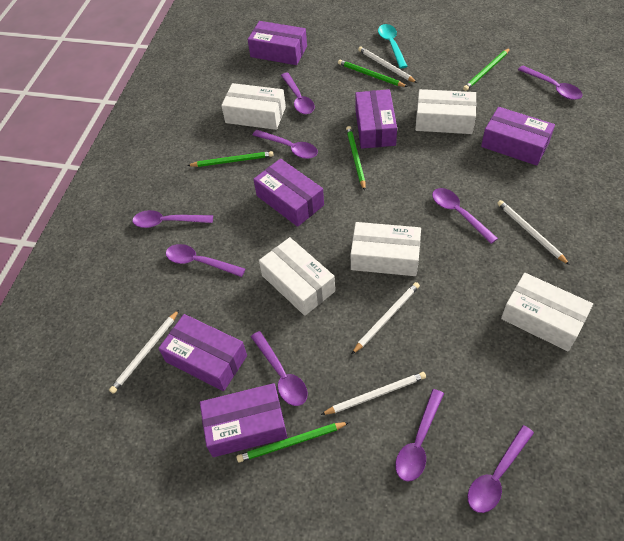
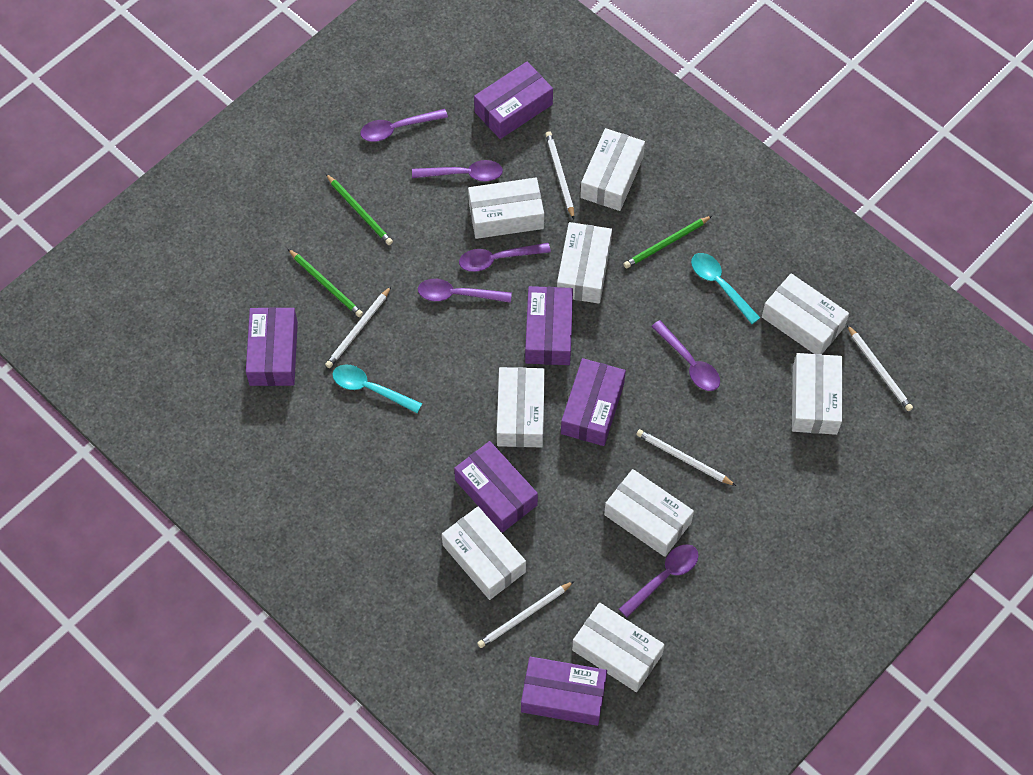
green pencil: [187,151,274,167] [237,422,350,462] [338,60,408,87] [346,126,365,190] [463,48,510,91] = 5 -> [288,249,363,317] [326,174,393,245] [623,216,712,269] = 3
purple spoon: [133,210,213,228] [166,244,245,277] [251,331,308,406] [253,130,318,159] [281,72,315,114] [395,389,444,482] [432,188,498,244] [467,425,534,513] [518,66,582,100] = 9 -> [360,109,448,142] [412,160,503,182] [418,279,512,303] [459,243,551,272] [619,544,699,618] [651,320,720,391] = 6
turquoise spoon: [378,24,407,68] = 1 -> [332,364,422,413] [691,253,760,324] = 2
white box: [221,83,286,130] [259,237,335,316] [351,222,421,276] [415,89,476,134] [501,273,593,351] = 5 -> [442,506,526,600] [468,178,544,239] [497,367,545,448] [557,222,612,304] [572,603,665,692] [580,128,645,211] [604,469,694,557] [762,274,849,354] [792,353,842,435] = 9

